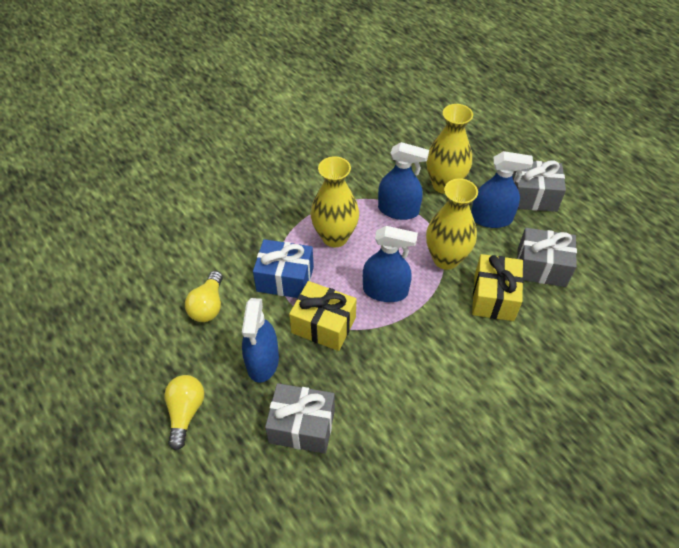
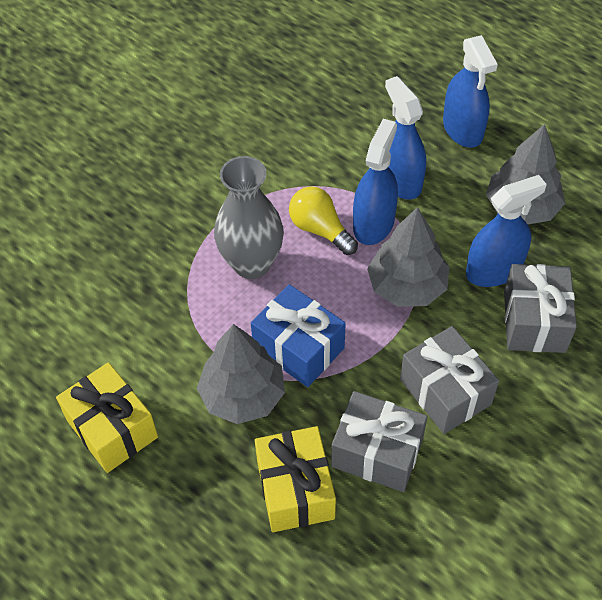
grey tree: none = 0 -> [197,324,285,424] [367,207,449,307] [486,124,565,224] = 3
grey vase: none = 0 -> [214,156,284,279] = 1
yellow light bulb: [164,375,204,450] [185,271,223,322] = 2 -> [289,186,358,255] = 1
yellow vase: [310,156,359,248] [426,104,473,194] [426,178,478,270] = 3 -> none = 0

